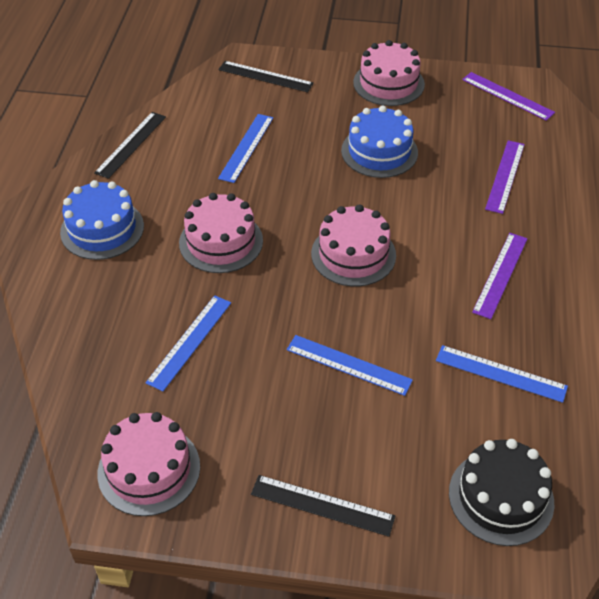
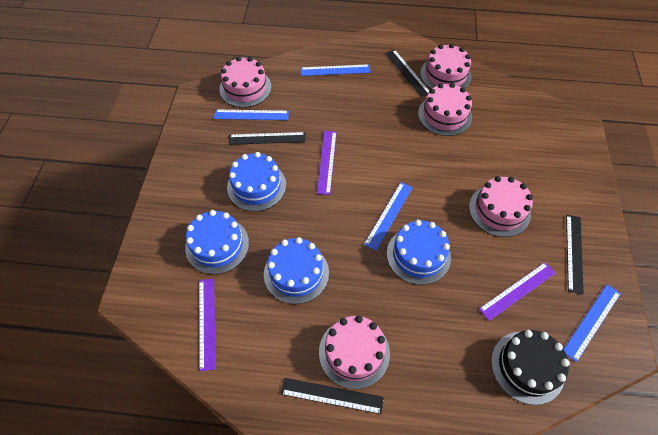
black ruler: [94,112,166,179] [218,61,314,92] [251,475,395,537] = 3 -> [229,132,306,145] [281,378,384,414] [385,49,429,97] [566,215,584,294] = 4
blue cake: [60,180,144,260] [341,105,418,178] = 2 -> [185,210,249,274] [227,152,286,211] [264,237,329,304] [387,220,451,285] = 4
pink cake: [97,412,200,516] [179,193,263,273] [311,204,396,287] [353,40,425,106] = 4 -> [219,57,271,108] [319,315,390,389] [418,83,472,136] [420,43,472,89] [469,176,533,237] = 5

